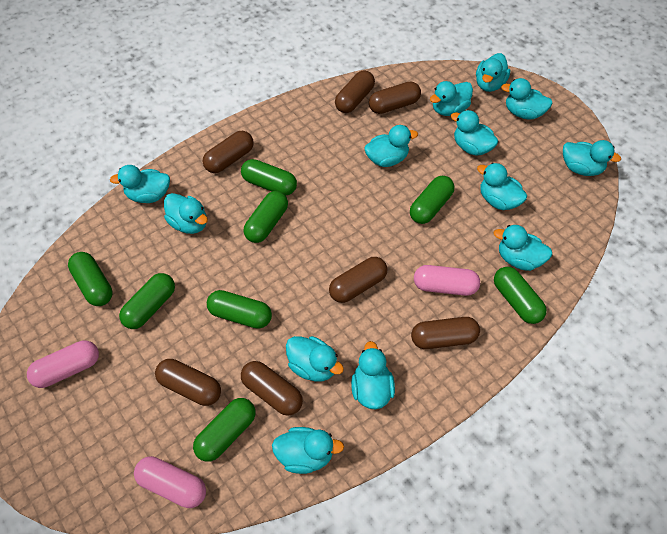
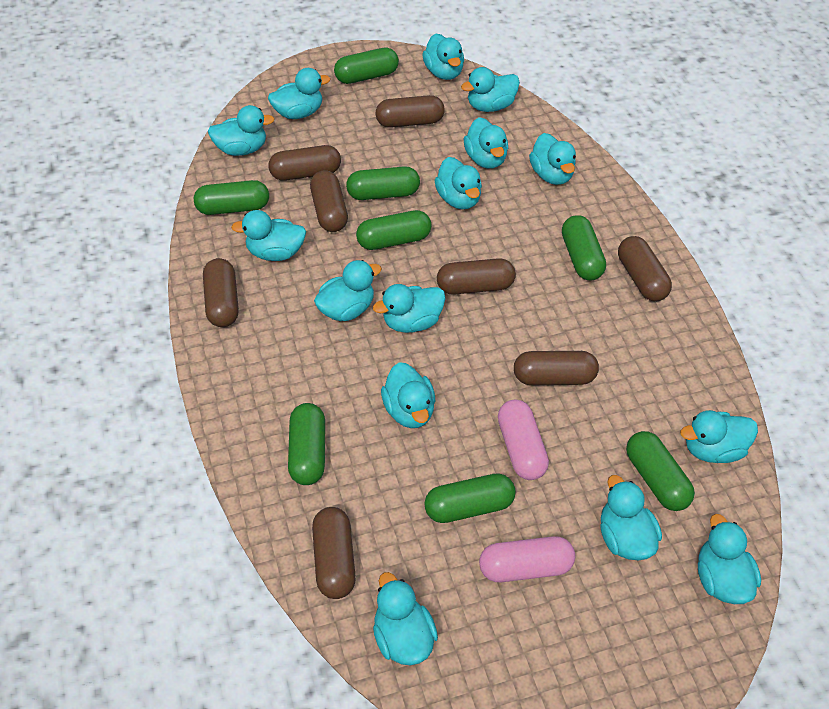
brown capsule: [155,359,221,406] [203,131,254,173] [241,361,303,416] [329,257,388,303] [335,70,375,113] [369,81,421,114] [411,317,480,349] = 7 -> [203,258,239,327] [269,145,341,181] [310,170,348,232] [312,507,356,599] [376,95,445,128] [437,258,516,295] [514,351,599,385] [618,236,672,301] = 8
pink capsule: [27,341,99,388] [134,456,206,508] [414,265,480,296] = 3 -> [479,536,575,582] [498,399,549,480] = 2
turquoise duck: [110,165,170,203] [164,193,208,234] [272,427,344,474] [286,336,344,382] [351,341,395,409] [364,125,418,167] [430,81,473,116] [451,110,498,156] [476,53,510,92] [477,163,527,210] [493,225,553,271] [501,78,553,119] [563,140,621,176] = 13 -> [208,105,275,156] [231,210,306,261] [268,68,330,119] [314,260,382,321] [373,284,445,333] [373,572,438,665] [381,362,435,428] [422,34,464,80] [434,157,482,210] [461,67,520,112] [464,117,508,169] [529,133,576,185] [600,475,662,560] [680,410,758,463] [698,514,761,604] = 15

